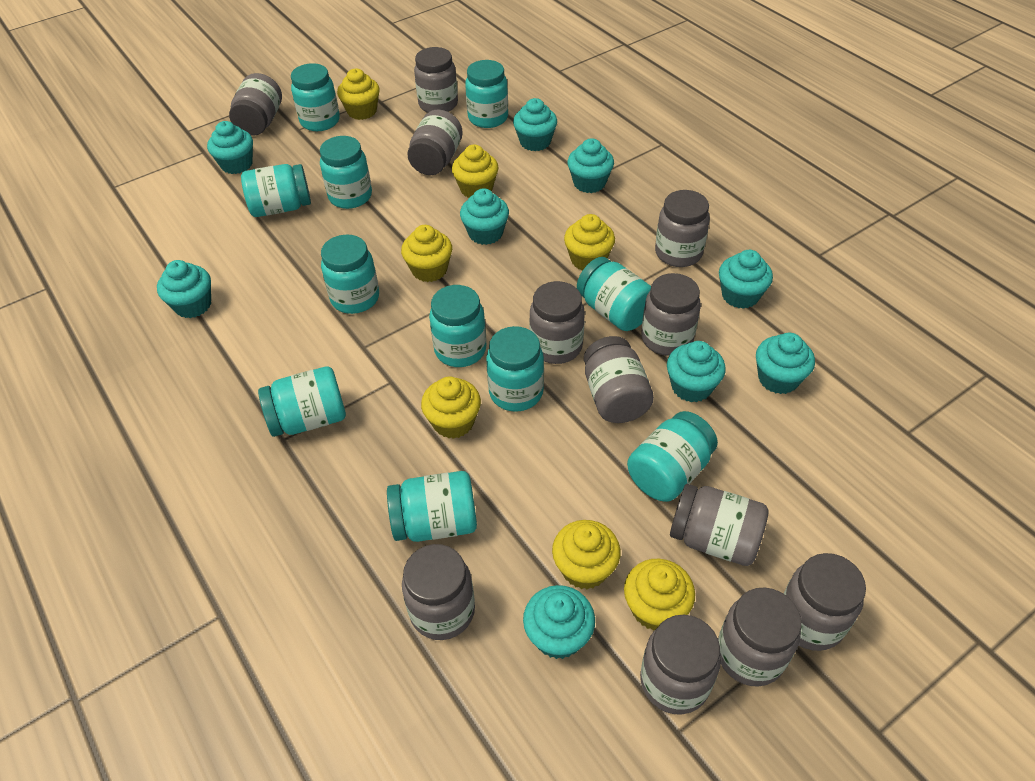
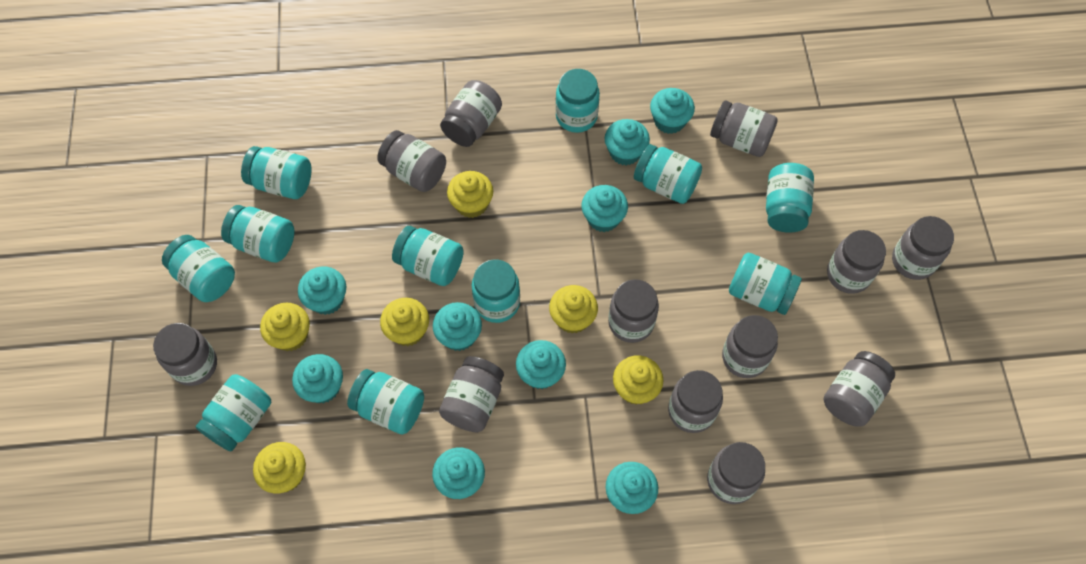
yellow cupcake: [337,68,380,120] [401,225,452,282] [421,376,481,439] [452,144,499,198] [552,520,621,590] [564,214,615,271] [624,559,695,631] = 7 -> [253,442,306,493] [260,303,310,351] [380,298,429,346] [447,171,493,218] [549,285,598,334] [613,355,663,405] = 6

